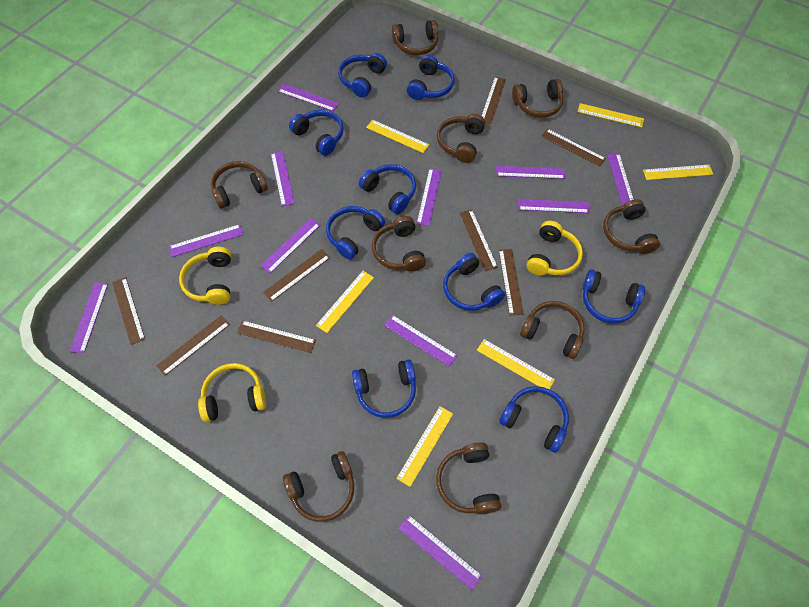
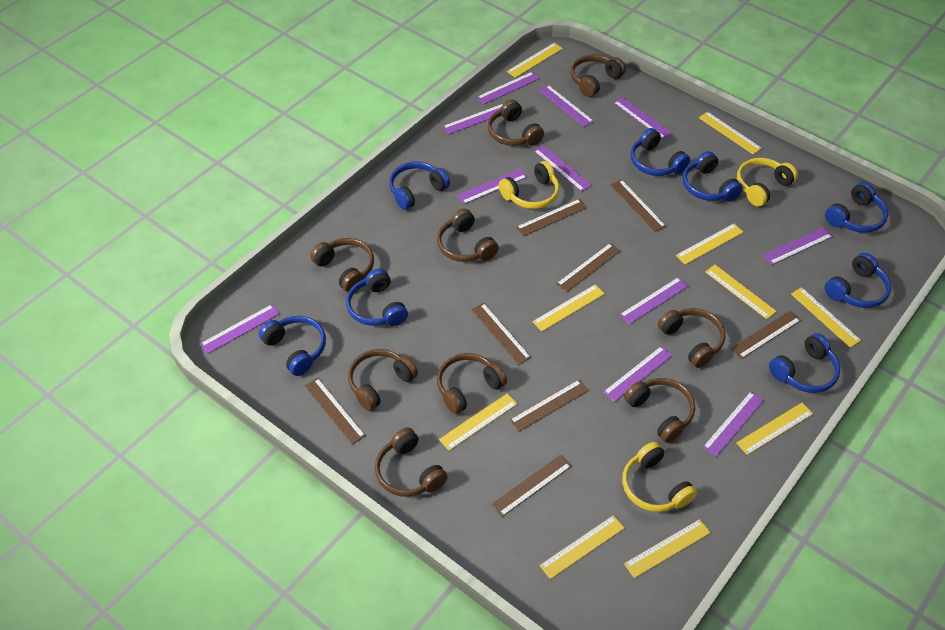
blue headphones: [289,110,344,156] [326,206,385,260] [338,53,387,97] [352,359,416,418] [359,164,416,214] [407,55,455,100] [443,253,505,311] [499,386,569,453] [582,269,645,324] = 9 -> [259,316,326,376] [346,269,408,326] [389,162,450,210] [630,128,690,176] [683,151,743,201] [769,333,840,393] [824,253,891,308] [825,182,888,233] = 8
yellow ruler: [316,271,374,333] [366,120,429,153] [396,406,453,487] [477,339,555,389] [577,103,644,128] [643,165,713,180] = 6 -> [439,393,517,451] [507,43,563,78] [532,284,605,332] [539,515,624,579] [624,519,711,578] [676,224,744,265] [699,112,762,154] [705,265,776,319] [736,403,813,455] [791,287,861,348] = 10

